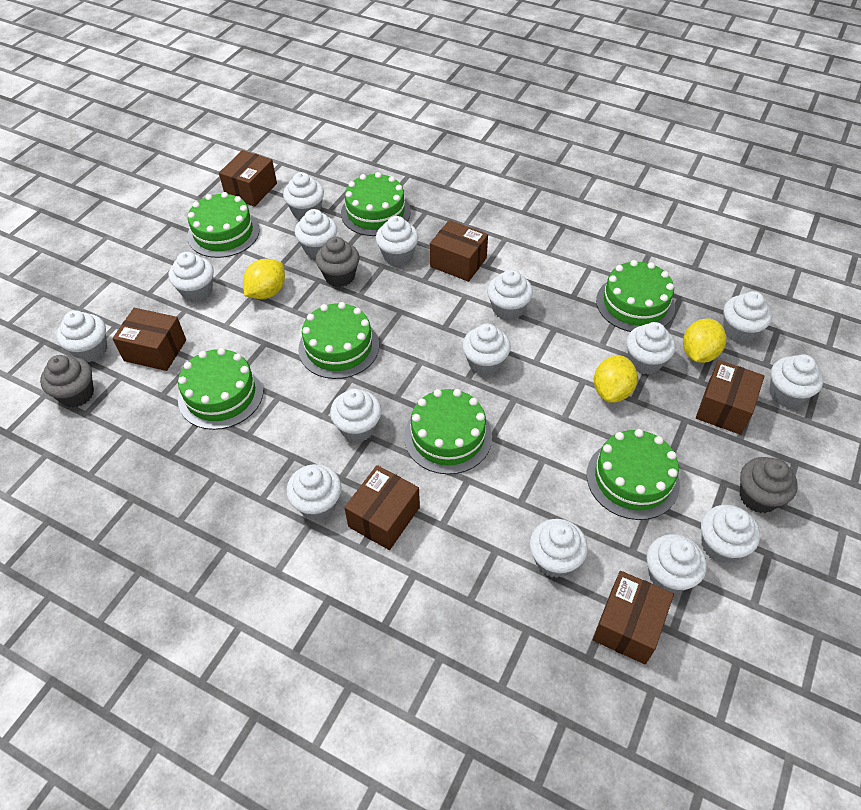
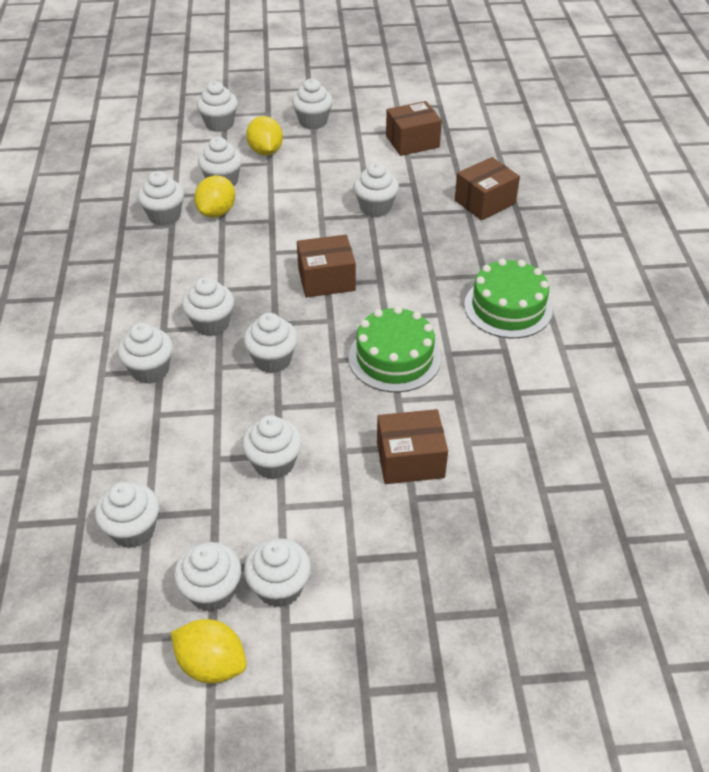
brown box: [112,308,186,371] [219,150,277,207] [344,465,420,550] [430,220,488,282] [593,571,674,664] [696,360,764,435] = 6 -> [297,235,356,298] [377,409,448,484] [386,101,442,156] [454,157,520,220] = 4
green cake: [178,348,263,430] [187,192,260,258] [298,302,379,379] [341,172,411,236] [404,389,492,474] [587,429,680,520] [596,260,675,332] = 7 -> [349,306,441,392] [464,258,553,338] = 2
grey cupcake: [40,355,94,407] [316,237,359,287] [740,457,798,513] = 3 -> none = 0
white cupcake: [57,310,107,362] [169,252,214,302] [283,172,324,220] [286,464,342,521] [295,209,337,259] [330,389,381,442] [376,216,419,266] [462,324,511,376] [487,269,533,320] [529,519,588,578] [626,322,675,375] [647,534,707,594] [701,505,760,563] [723,291,772,343] [769,354,823,408] = 15 -> [95,482,159,548] [118,323,173,384] [138,171,184,226] [174,542,241,612] [182,277,234,336] [196,81,238,132] [198,137,242,186] [242,415,302,480] [244,313,298,373] [244,538,311,608] [292,79,333,130] [353,162,399,217] = 12

